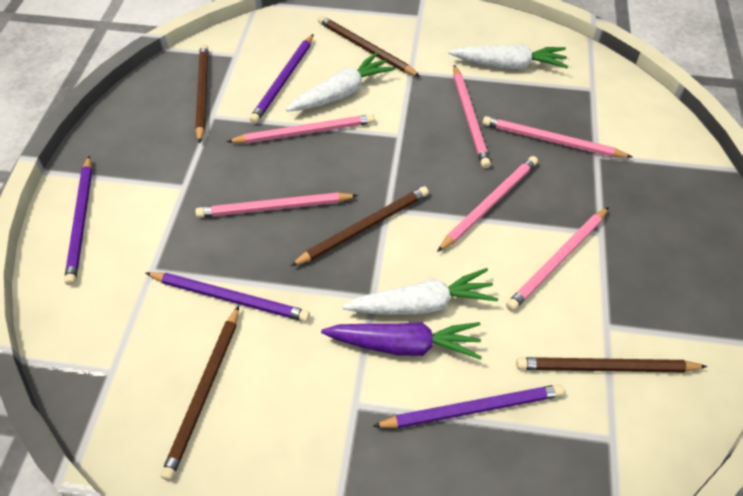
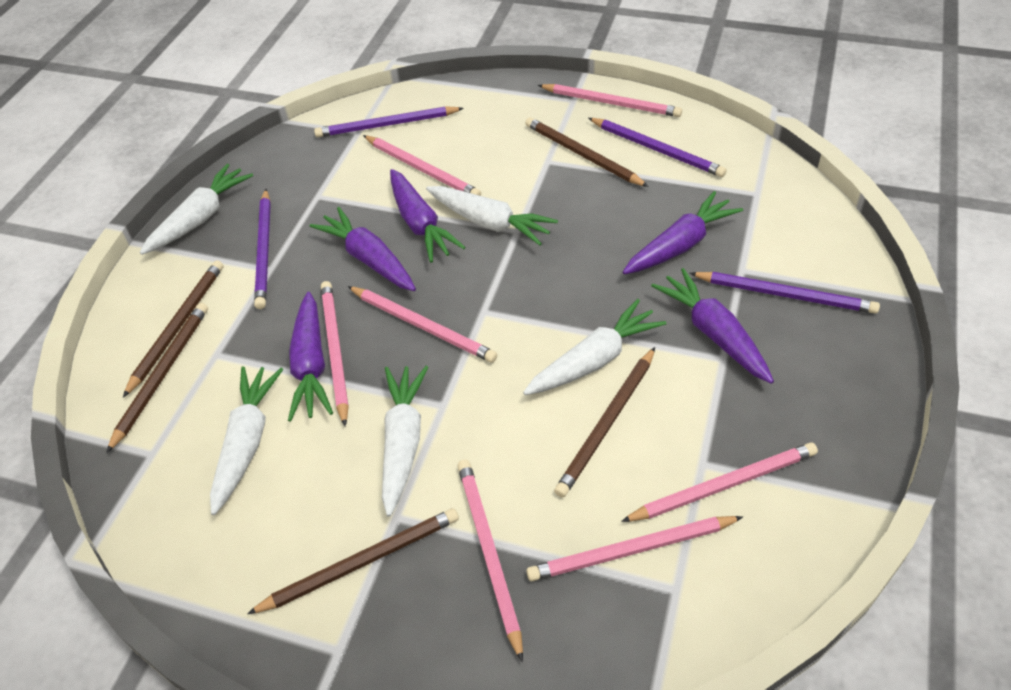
pink pencil: [195,192,358,218] [227,114,375,143] [437,156,538,252] [453,65,491,168] [483,116,632,158] [506,207,609,311] = 6 -> [321,281,349,426] [347,286,497,363] [363,135,481,196] [457,460,523,662] [526,516,743,581] [538,84,682,117] [621,442,818,522] = 7
purple carrot: [321,322,482,360] = 1 -> [288,292,333,422] [310,207,416,291] [390,169,465,262] [623,191,743,274] [651,268,774,384] = 5
white carrot: [286,52,396,112] [342,268,498,315] [448,44,568,69] = 3 -> [140,164,253,255] [210,366,283,515] [382,366,428,517] [426,186,558,245] [523,299,667,395] = 5

